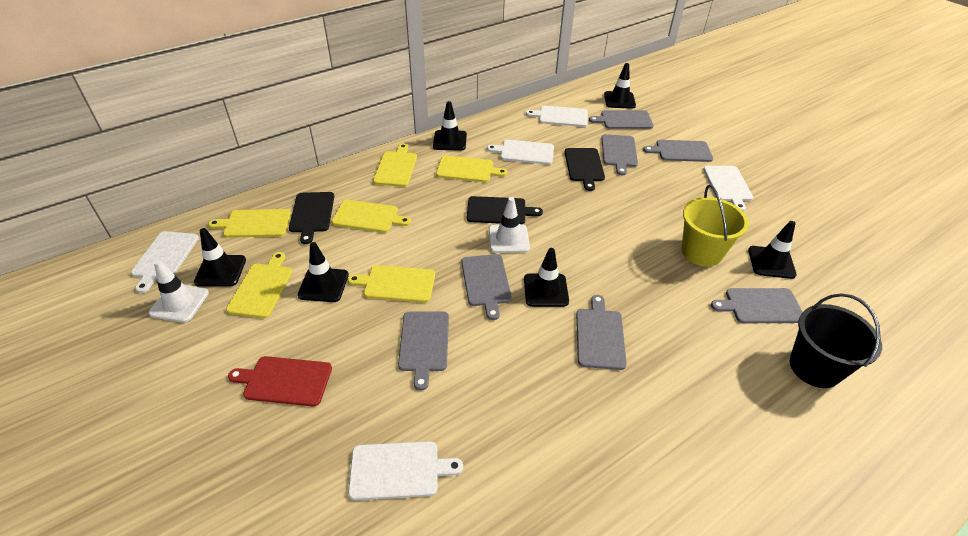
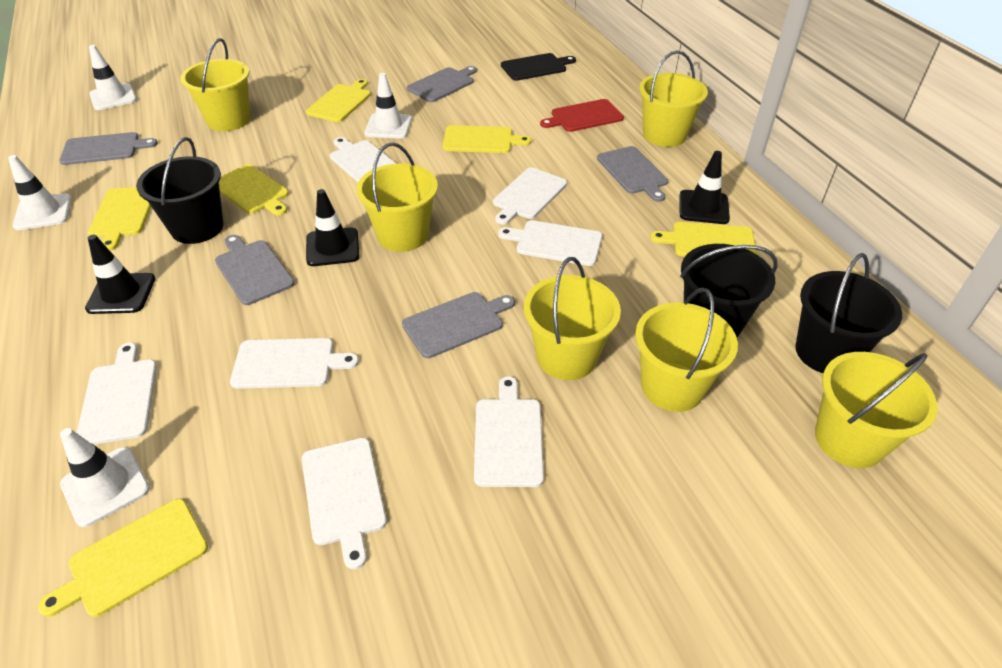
black bucket: [790,293,882,388] = 1 -> [136,137,223,244] [680,244,778,337] [795,253,902,373] = 3
black cutting board: [289,192,334,244] [467,196,543,224] [565,148,605,191] = 3 -> [501,53,576,81] = 1
black traffic cone: [194,228,246,287] [298,242,349,302] [433,101,467,151] [524,248,569,307] [604,63,636,109] [748,221,797,279] = 6 -> [85,235,155,314] [306,189,360,266] [679,151,730,224] = 3
grey cutting board: [398,311,449,391] [461,254,512,320] [576,295,627,370] [589,110,654,129] [601,134,638,175] [643,140,713,162] [711,288,802,323] = 7 -> [59,132,158,165] [215,235,295,305] [402,292,515,358] [407,66,477,102] [597,146,668,202] = 5
white cutting board: [131,231,199,293] [348,441,463,500] [487,140,554,165] [526,105,588,127] [703,166,753,211] = 5 -> [77,343,157,445] [230,338,359,389] [302,438,387,569] [330,137,396,182] [474,376,544,487] [493,167,567,225] [498,220,602,266] = 7
white traffic cone: [148,260,209,323] [489,197,530,253] = 2 -> [8,155,72,230] [60,428,150,527] [89,45,137,110] [365,73,412,139] = 4
yellow bucket: [681,185,749,267] = 1 -> [180,38,250,131] [356,142,438,252] [524,257,621,380] [635,288,738,412] [639,51,708,147] [815,352,938,468] = 6

